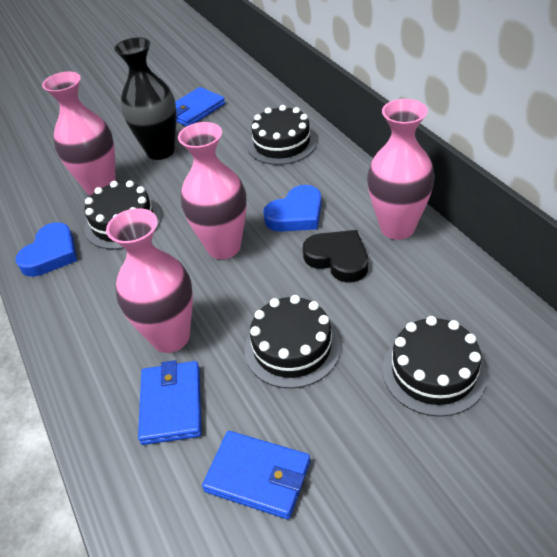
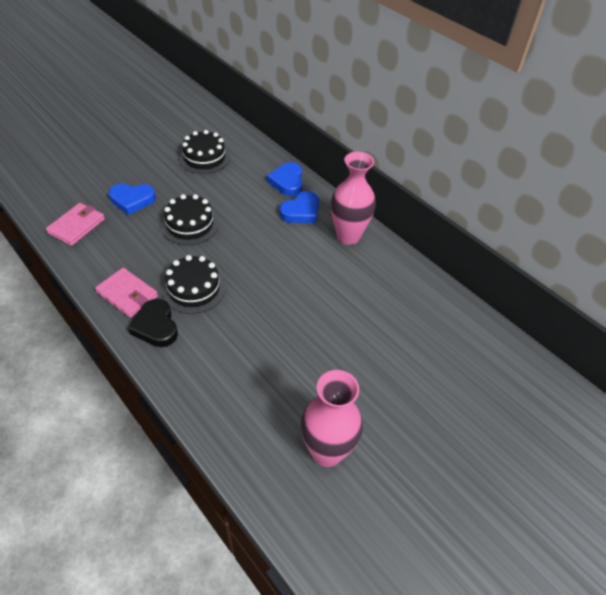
black cake: [84,181,161,249] [245,295,341,388] [248,105,317,165] [382,316,487,417] = 4 -> [161,194,219,245] [162,255,226,314] [179,130,230,174] = 3
black vase: [114,37,177,160] = 1 -> none = 0
blue heart: [16,222,77,277] [263,185,322,232] = 2 -> [109,183,156,215] [267,162,303,196] [279,191,319,223] = 3
blue wallet: [138,360,201,445] [175,87,225,127] [202,431,310,519] = 3 -> none = 0
pink vase: [42,71,116,196] [106,208,193,353] [178,122,247,259] [367,99,435,240] = 4 -> [301,370,363,467] [331,152,376,245] = 2
pink wallet: none = 0 -> [46,203,105,246] [95,268,158,318] = 2

